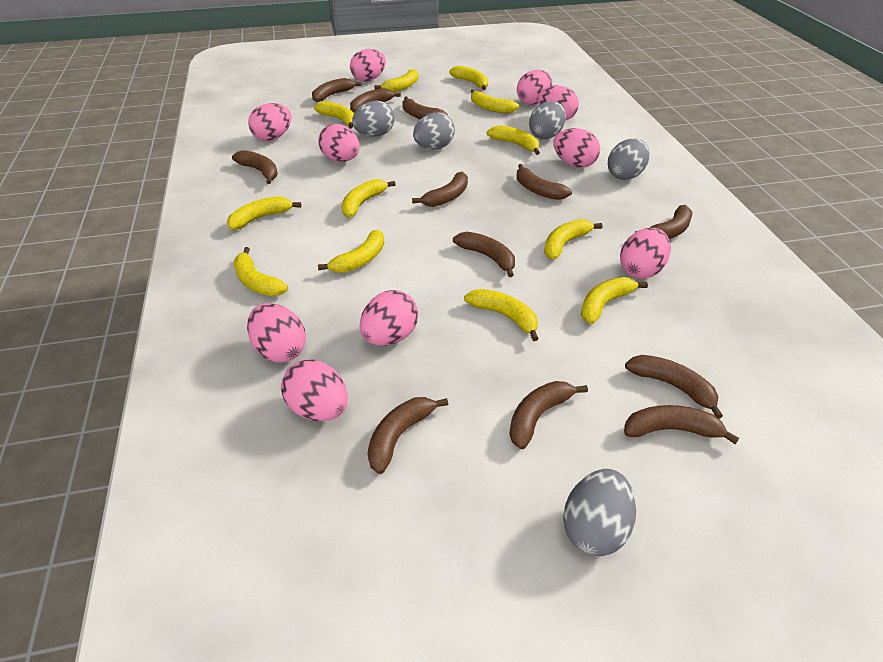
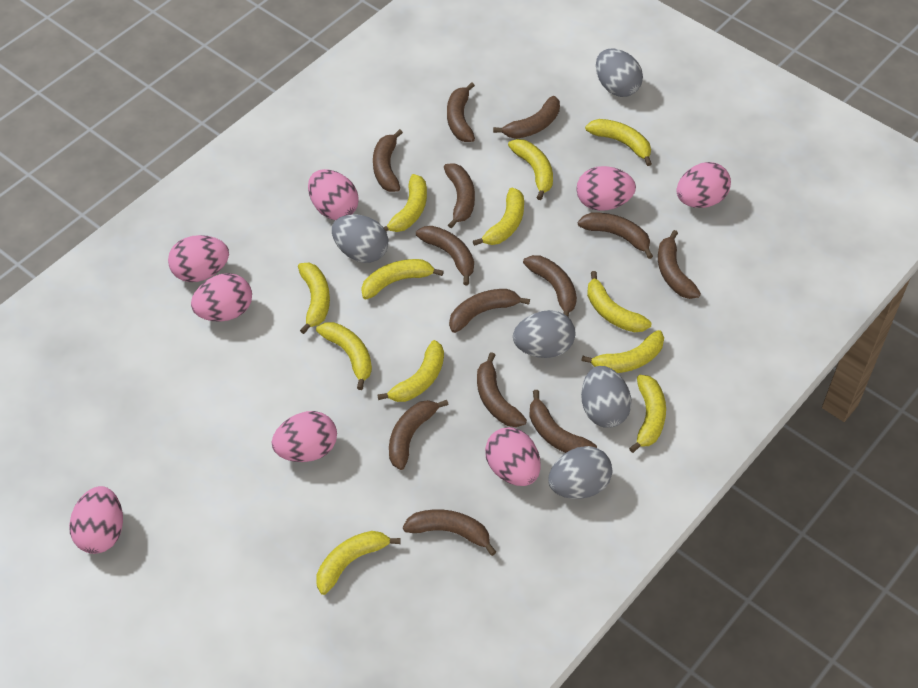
brown banana: [232,150,278,184] [312,78,361,102] [350,88,401,113] [368,397,448,474] [402,97,448,119] [412,172,468,207] [453,232,515,277] [509,381,588,450] [517,164,572,200] [624,405,739,444] [625,355,723,419] [635,205,692,239] = 12 -> [373,129,403,192] [389,400,449,470] [403,509,496,556] [416,226,474,285] [444,163,475,228] [447,82,475,142] [449,289,530,333] [477,352,527,427] [493,96,560,139] [523,255,577,317] [529,390,597,453] [578,213,653,259] [658,230,701,299] = 13
pink egg: [247,303,306,363] [248,103,292,141] [281,359,348,421] [318,124,360,162] [350,49,386,82] [360,290,418,346] [517,70,552,105] [538,85,579,121] [553,128,600,168] [620,228,671,279] = 10 -> [69,486,123,554] [168,235,229,282] [191,273,252,322] [272,411,337,462] [308,169,359,220] [485,427,541,486] [576,166,636,211] [677,162,731,208] = 8

